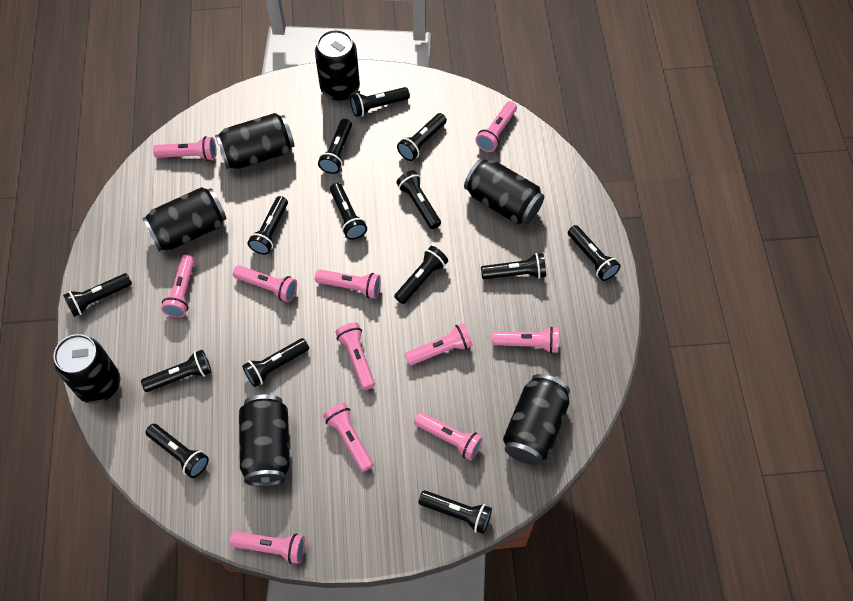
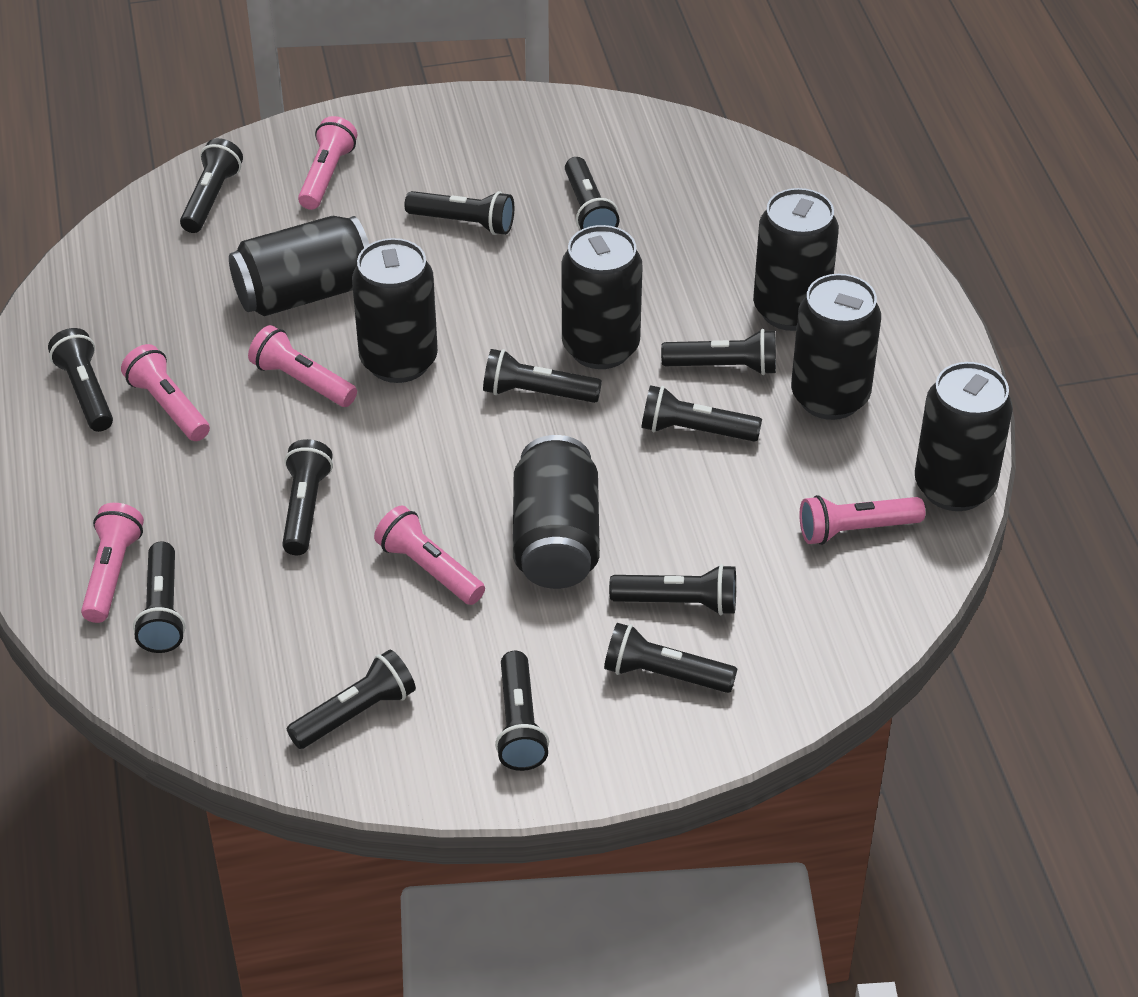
black flashlight: [63,273,132,317] [141,350,211,392] [146,424,209,478] [242,338,309,387] [248,196,288,255] [318,119,352,174] [330,183,367,240] [350,87,410,117] [394,246,448,304] [396,170,441,229] [397,113,447,161] [418,490,492,534] [481,253,546,279] [568,225,621,281] = 14 -> [48,328,113,432] [133,542,185,653] [180,138,243,233] [282,439,333,555] [287,649,416,749] [405,191,514,235] [483,349,602,403] [495,651,549,771] [565,157,620,230] [604,623,737,693] [609,564,736,615] [641,385,762,442] [661,329,776,375] = 13
pink flashlight: [153,136,216,161] [161,255,195,318] [230,531,305,564] [233,265,297,302] [315,269,381,299] [323,403,373,472] [335,323,375,390] [405,323,473,366] [414,412,483,460] [476,101,517,152] [492,327,559,353] = 11 -> [81,503,144,623] [121,344,210,441] [248,325,357,407] [298,116,357,210] [374,506,485,605] [799,495,925,545] = 6

